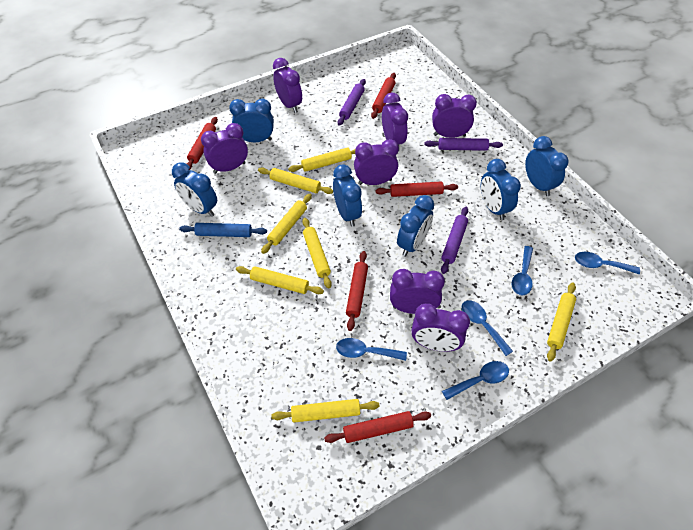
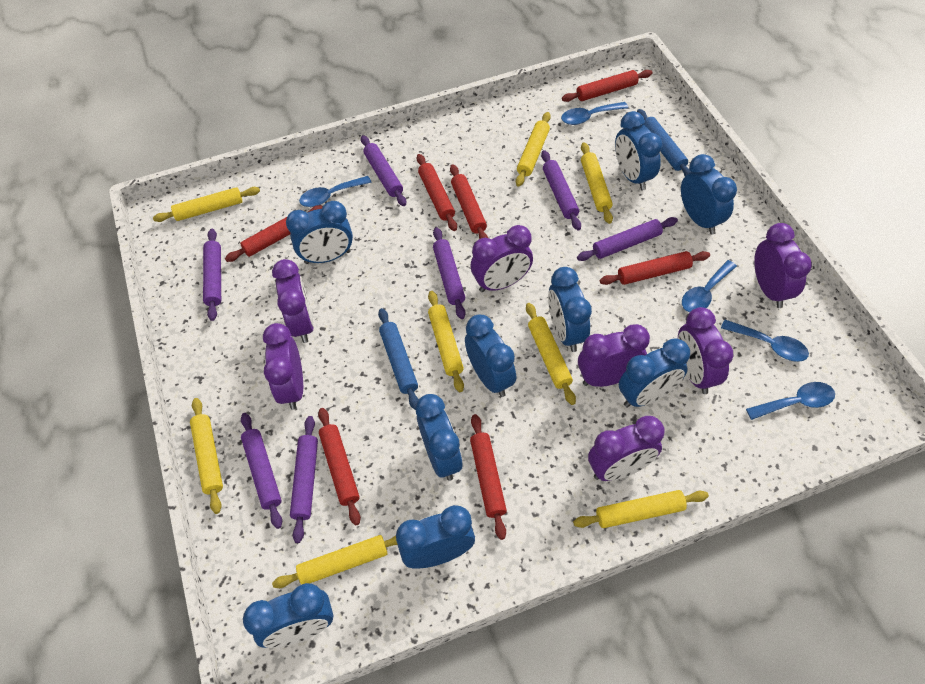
blue clock: [172,162,217,217] [229,99,274,142] [333,164,362,227] [397,195,434,256] [481,159,521,220] [525,136,569,196] = 6 -> [243,583,333,648] [286,201,353,264] [396,505,475,569] [416,394,463,481] [465,315,516,397] [548,267,592,352] [615,111,663,191] [619,338,690,407] [681,154,737,235] = 9
blue rolling pin: [179,223,267,237] = 1 -> [378,308,419,410] [637,109,691,176] = 2
purple rolling pin: [338,79,366,126] [424,138,503,151] [441,207,468,274] = 3 -> [203,229,221,321] [241,413,282,529] [290,416,318,543] [361,135,406,206] [433,227,466,319] [541,150,581,230] [577,217,678,261] = 7
red rolling pin: [187,117,218,170] [324,411,431,443] [346,251,368,331] [371,73,396,119] [375,182,458,197] = 5 -> [225,205,322,262] [318,408,361,526] [417,154,457,231] [450,164,488,239] [470,414,507,540] [562,70,652,102] [600,251,710,285] = 7
yellow rolling pin: [236,266,324,294] [258,167,333,194] [261,194,312,254] [271,399,379,423] [288,148,355,172] [302,218,332,289] [547,283,576,362] = 7 -> [153,187,260,222] [190,398,223,514] [272,535,397,588] [428,291,464,392] [516,112,551,186] [526,303,576,405] [573,490,709,528] [581,142,613,224] = 8

